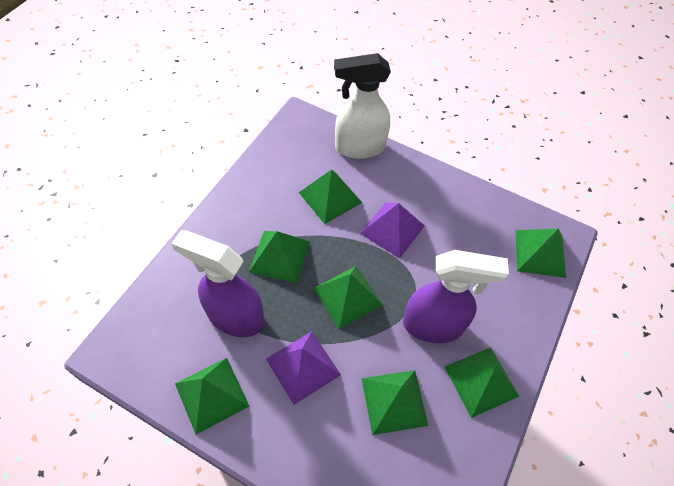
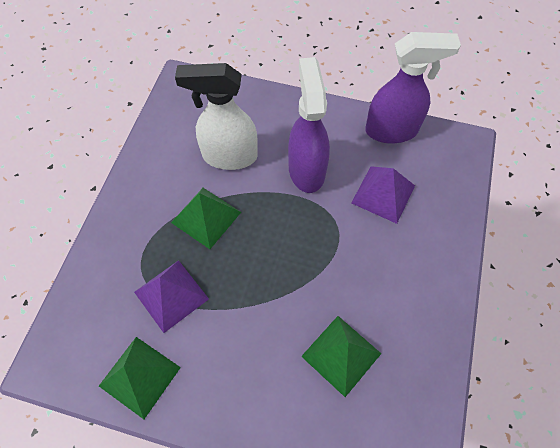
green pyramid: [175,358,249,434] [249,231,310,283] [299,170,362,224] [313,266,383,329] [362,370,428,435] [444,347,519,418] [516,229,566,278] = 7 -> [99,337,181,419] [171,188,241,249] [301,316,381,397] = 3

